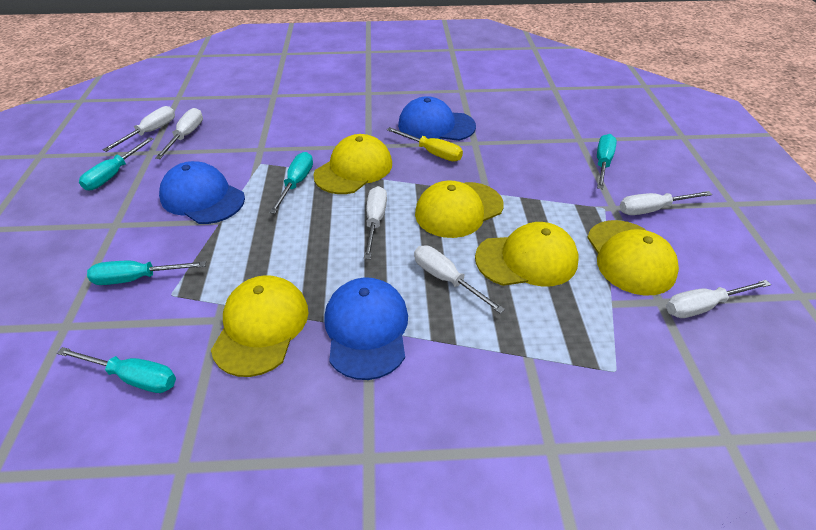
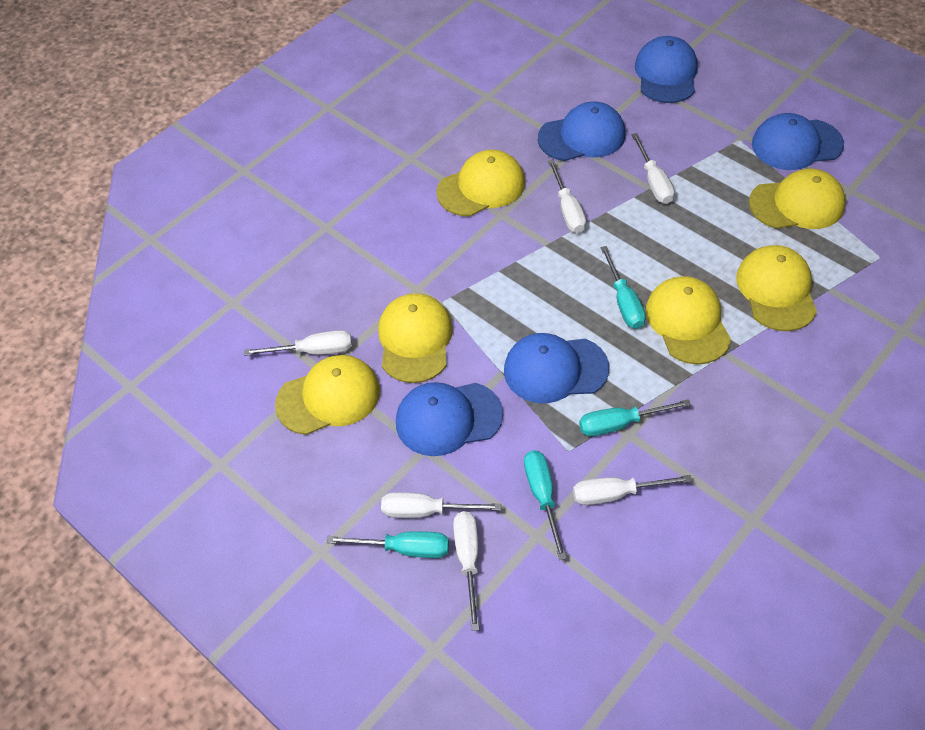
blue cap: [159,161,245,224] [324,277,408,380] [398,96,476,141] = 3 -> [396,382,503,456] [504,333,609,403] [538,101,626,161] [635,36,698,103] [752,113,844,170] = 5
turquoise screwdriver: [57,347,176,393] [79,137,154,190] [87,261,206,285] [269,152,313,214] [597,134,617,189] = 5 -> [327,531,449,558] [524,450,567,560] [579,399,691,436] [600,246,646,329] = 4
yellow cap: [211,275,308,377] [313,134,392,194] [415,180,504,238] [475,222,579,286] [587,220,679,296] = 5 -> [275,355,380,435] [378,293,453,383] [436,149,525,216] [646,276,731,364] [736,245,817,331] [749,169,846,229] = 6
yellow screwdriver: [387,127,463,161] = 1 -> none = 0

